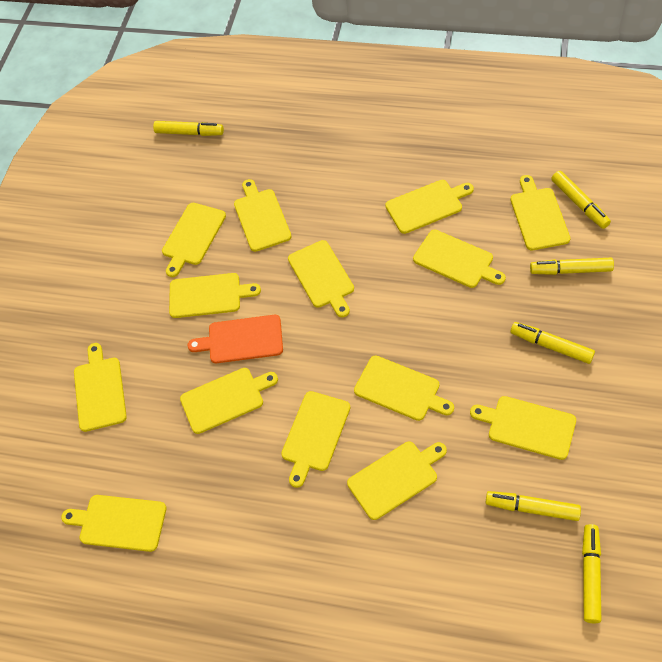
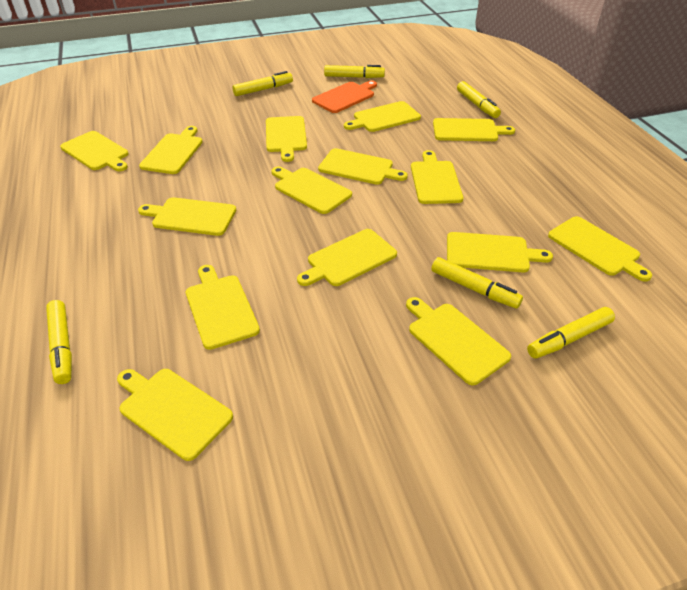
yellow cutting board: [61,495,166,552] [74,343,127,432] [162,203,226,277] [169,273,261,318] [180,368,278,434] [234,179,291,252] [281,391,350,488] [288,240,354,317] [347,441,447,520] [354,356,454,421] [385,180,474,234] [413,230,506,288] [470,396,576,460] [510,175,570,250] = 14 -> [60,131,129,171] [117,369,233,461] [138,197,236,236] [139,126,202,174] [186,265,260,350] [266,116,307,162] [271,167,352,214] [297,229,397,286] [318,148,408,185] [344,101,421,132] [406,297,511,385] [411,150,463,204] [433,118,515,141] [447,232,553,272] [548,216,652,282] = 15

